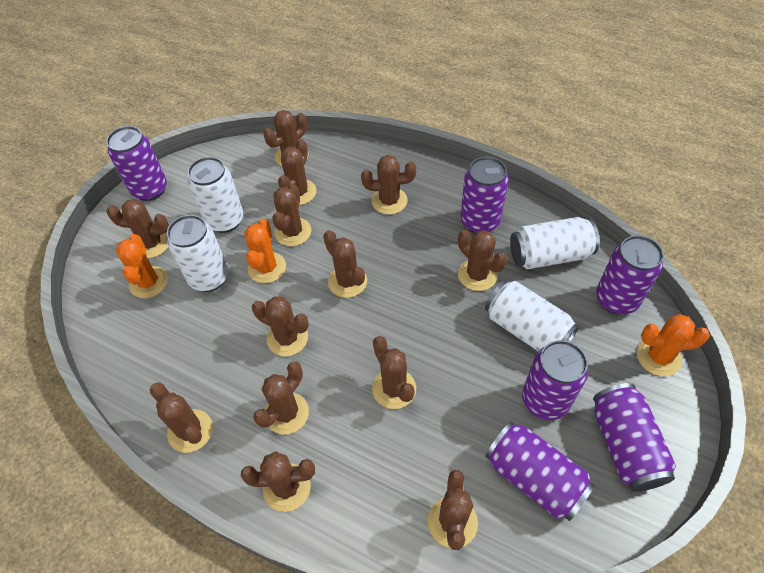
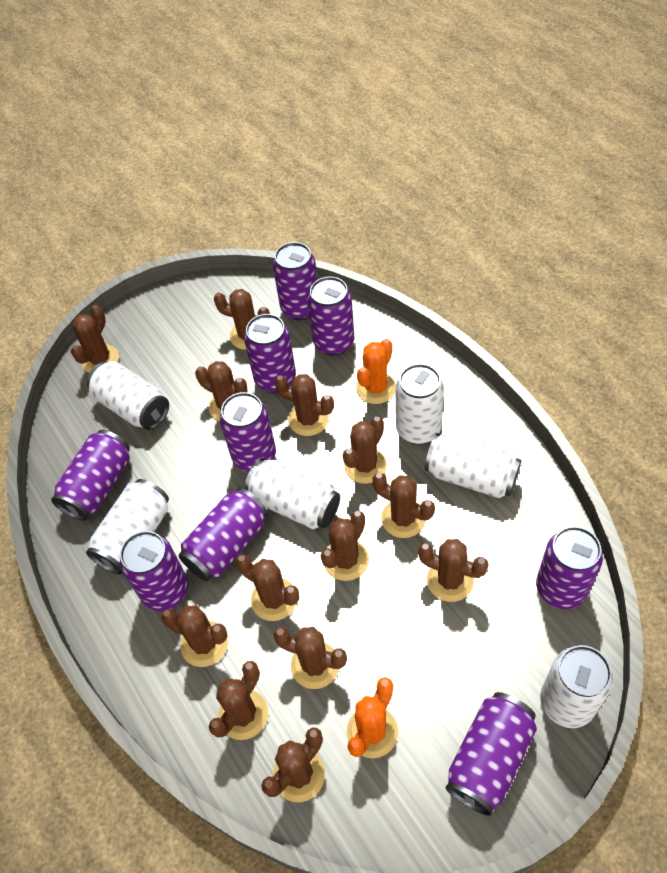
orange cactus: [116,234,168,298] [244,219,286,283] [637,314,710,376] = 3 -> [347,677,398,758] [356,339,396,404] = 2
purple can: [106,126,167,201] [460,157,509,233] [485,421,595,521] [522,340,588,420] [593,383,676,492] [596,235,664,315] = 6 -> [51,430,130,521] [120,531,188,611] [178,488,268,581] [220,392,276,471] [244,314,296,393] [273,242,317,320] [308,277,355,356] [446,692,537,816] [536,526,603,609] = 9
white can: [167,215,228,292] [188,157,243,233] [485,280,579,351] [510,217,600,269] = 4 -> [86,479,169,575] [87,361,169,430] [245,458,340,529] [396,364,444,444] [425,433,521,498] [540,645,613,728] = 6

